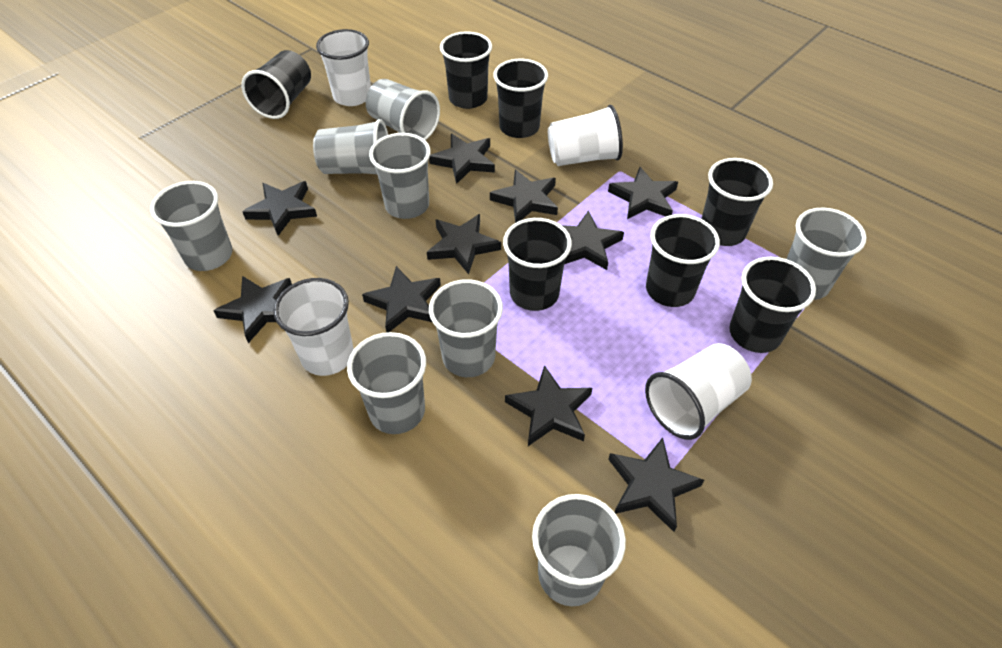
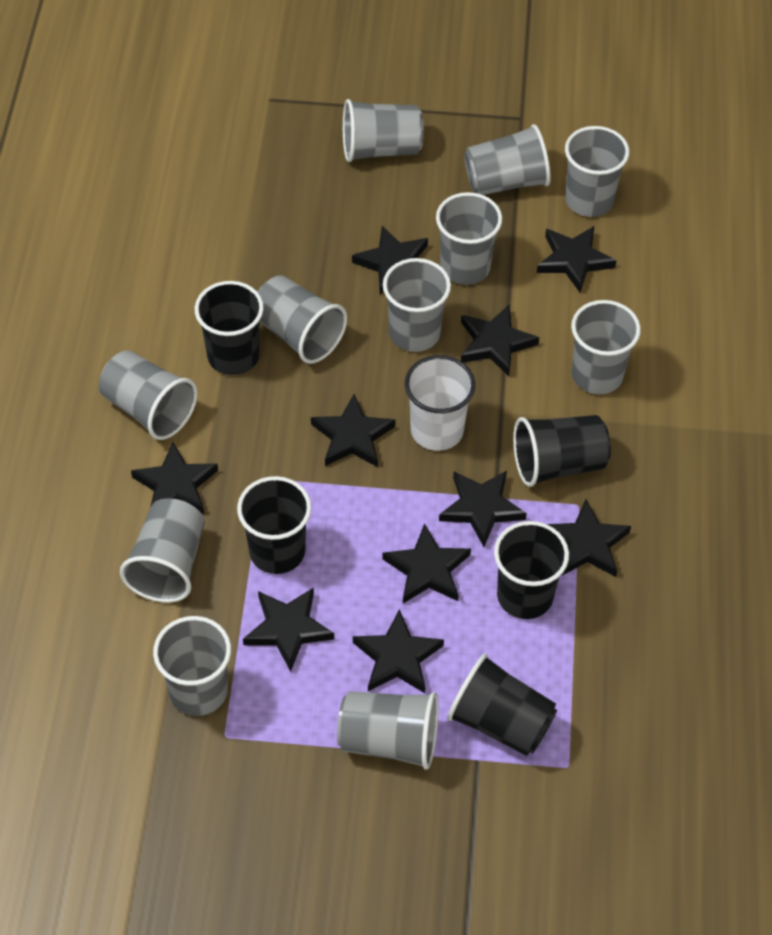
black cup: [241,50,311,119] [440,31,492,109] [493,59,548,138] [503,218,572,311] [646,214,720,307] [702,158,773,246] [729,257,816,353] = 7 -> [195,281,264,375] [237,476,311,574] [447,654,557,756] [494,521,569,619] [513,415,611,487] = 5
grey cup: [150,181,232,271] [313,119,388,174] [347,332,426,434] [366,79,440,140] [369,133,431,219] [429,279,503,377] [532,494,626,606] [786,207,866,300] = 8 -> [99,350,197,440] [120,498,205,603] [153,616,231,716] [258,275,347,364] [337,691,438,770] [343,99,424,162] [383,258,451,352] [436,192,502,285] [464,124,551,195] [565,126,629,217] [571,300,641,394] = 11
white cup: [274,278,354,376] [316,29,371,106] [548,105,623,166] [645,343,752,440] = 4 -> [405,355,475,451] = 1

